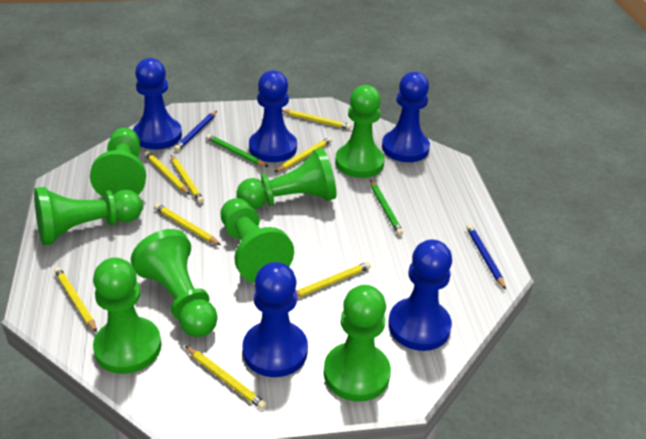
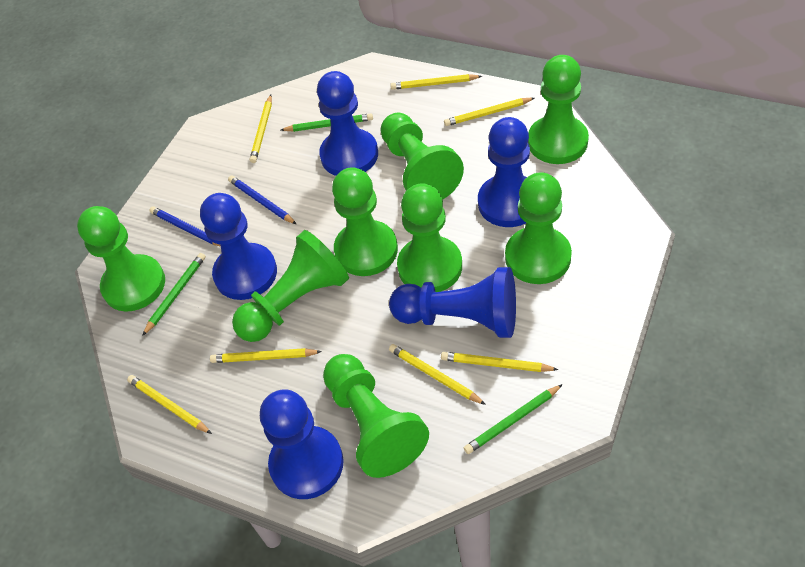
green pencil: [206,134,268,167] [370,179,403,236] = 2 -> [142,253,206,336] [281,113,373,132] [464,384,563,454] = 3
yellow pencil: [54,267,97,332] [145,151,190,195] [154,203,221,245] [171,155,204,204] [185,346,267,410] [275,137,332,172] [282,110,351,130] [296,262,371,298] = 8 -> [127,375,212,434] [210,348,322,363] [250,95,272,163] [389,344,486,405] [390,74,482,90] [441,352,559,372] [444,98,534,126] = 7

